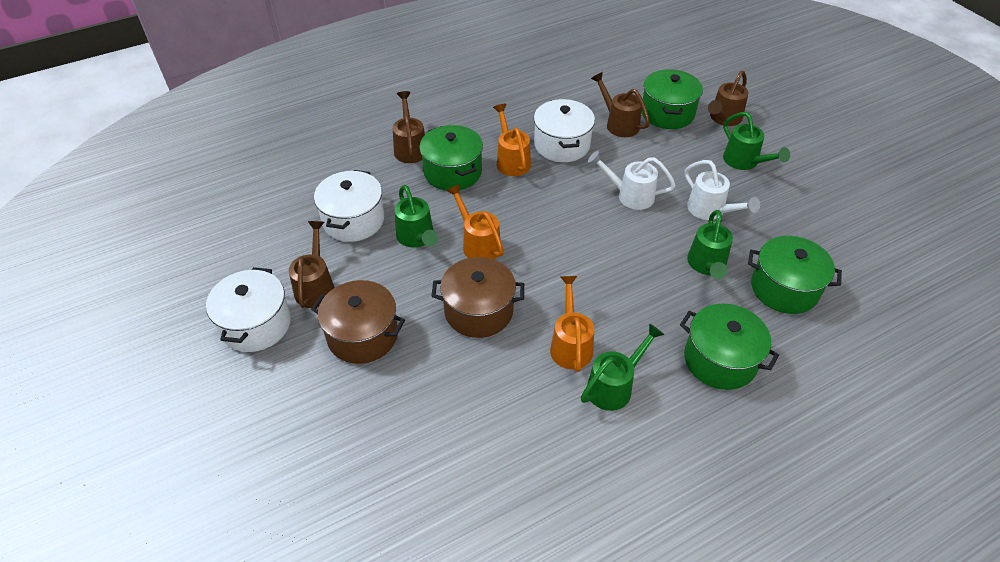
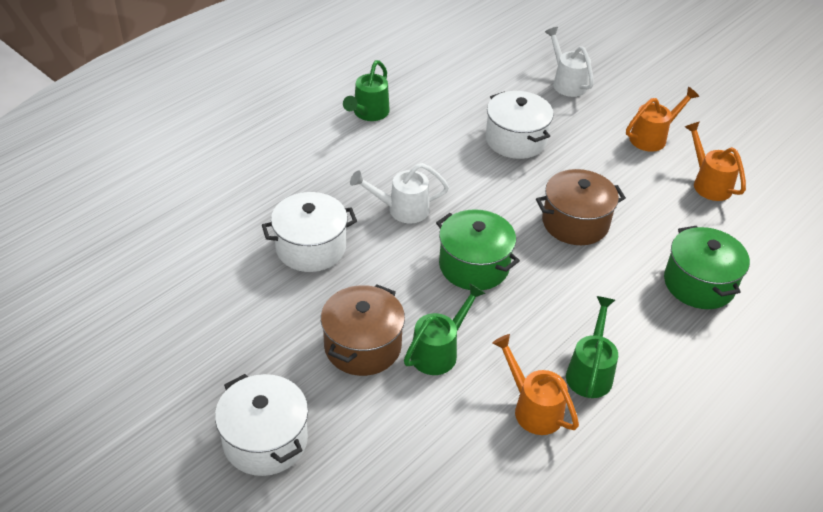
brown watering can: [289,221,335,308] [393,91,425,163] [591,72,650,137] [708,71,749,126] = 4 -> none = 0
green pot: [419,125,483,190] [641,69,703,129] [680,303,779,390] [748,236,842,314] = 4 -> [436,209,520,290] [664,226,750,309] = 2
green watering can: [395,185,438,248] [581,323,664,411] [687,210,733,279] [723,112,790,170] = 4 -> [343,60,390,121] [404,283,486,375] [566,296,618,398] = 3

